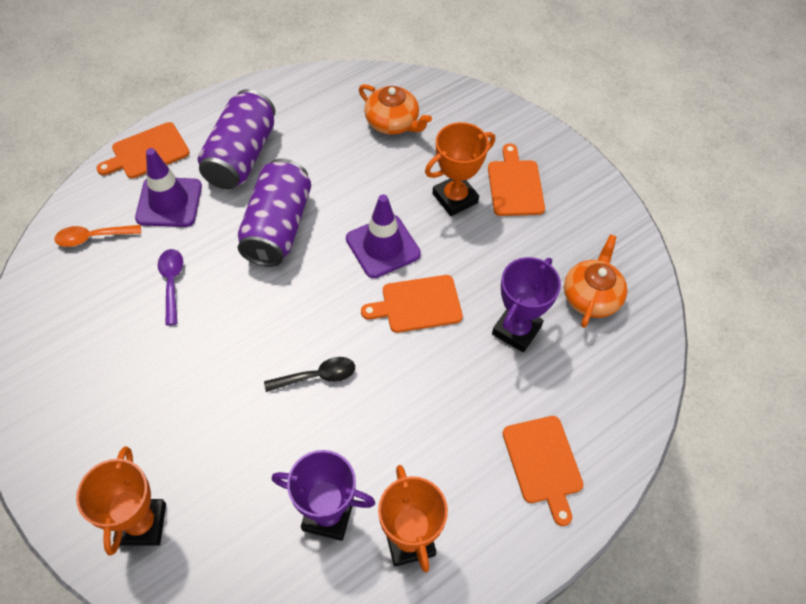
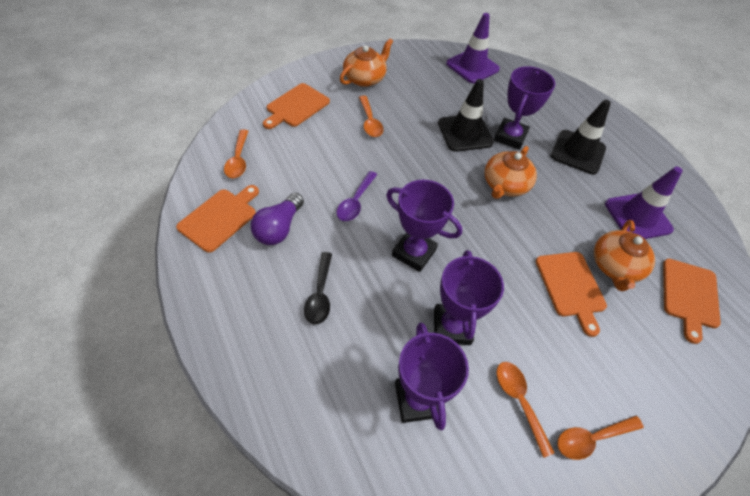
black traffic cone: none = 0 -> [438,79,494,152] [551,100,611,175] = 2
orange spoon: [54,225,141,247] = 1 -> [224,129,248,178] [359,96,384,137] [496,362,555,458] [557,416,644,460] = 4
orange teapot: [359,84,432,135] [564,235,627,328] = 2 -> [340,38,393,87] [484,146,537,199] [594,220,655,291] = 3
orange trophy: [76,446,166,555] [378,465,448,572] [425,122,495,216] = 3 -> none = 0
purple can: [198,89,275,189] [238,159,311,267] = 2 -> none = 0
purple light bulb: none = 0 -> [251,193,304,245] = 1
purple trophy: [272,450,375,541] [492,257,561,352] = 2 -> [386,180,462,272] [395,322,469,430] [434,250,504,345] [494,66,555,150] = 4

